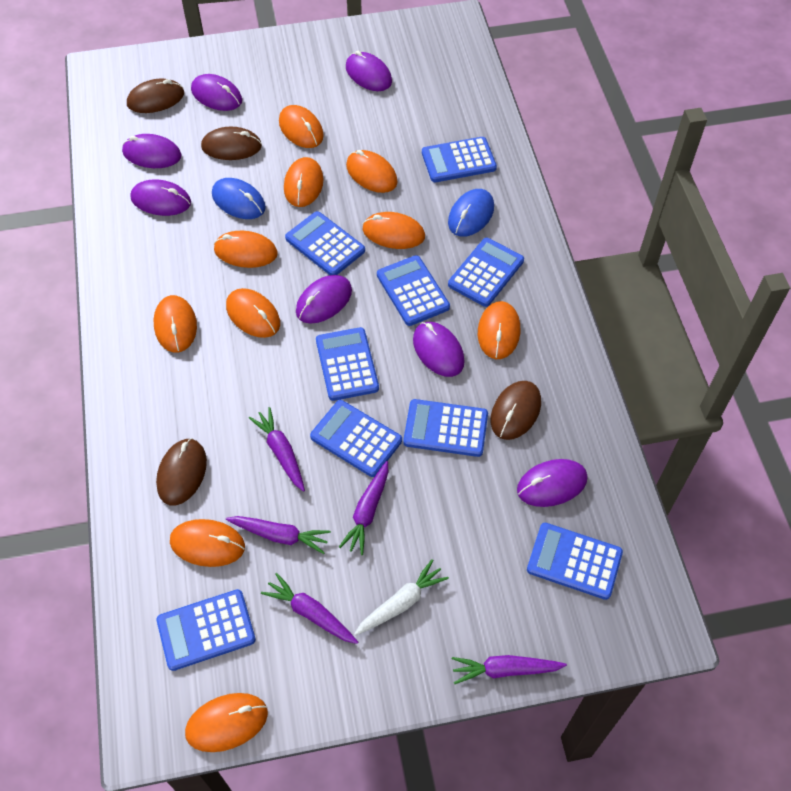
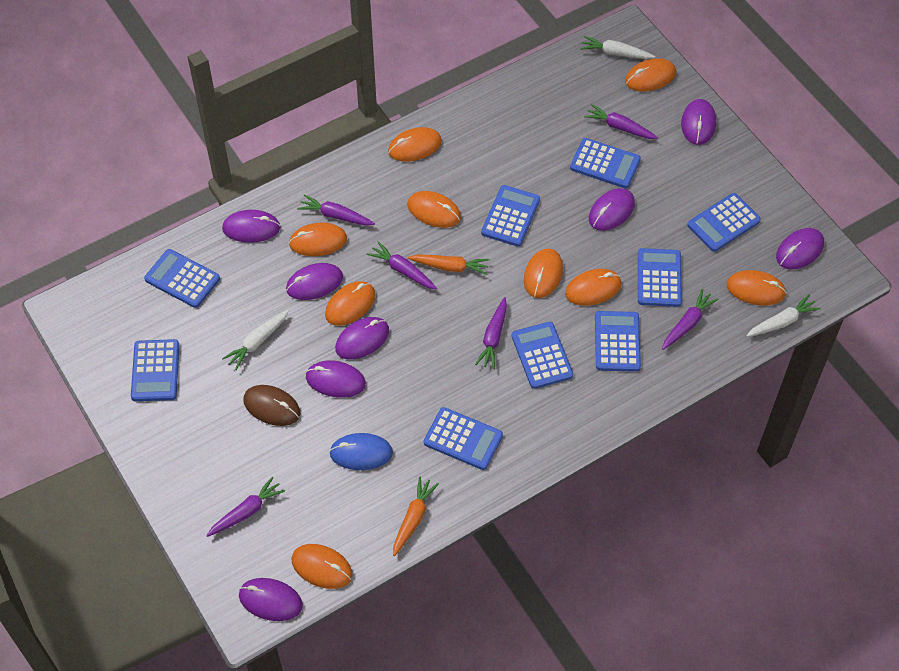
blue mouse: [212,178,266,219] [448,189,494,237] = 2 -> [329,433,393,470] = 1
brown mouse: [127,79,184,113] [156,438,207,505] [201,127,262,160] [491,381,541,440] = 4 -> [243,385,300,426] = 1
orange carrot: none = 0 -> [393,476,439,556] [408,255,490,275] = 2
orange mouse: [154,295,197,352] [170,519,245,567] [185,693,268,752] [214,231,278,268] [226,288,280,338] [279,105,324,148] [284,157,323,207] [346,150,398,193] [363,212,425,249] [478,301,520,359] = 10 -> [289,222,347,256] [291,544,353,589] [325,281,376,326] [388,127,442,162] [407,191,461,228] [524,249,563,298] [565,269,622,306] [625,58,676,92] [727,270,787,305] = 9
purple carrot: [226,516,331,554] [249,407,305,492] [261,573,358,644] [339,461,388,555] [452,655,567,684] = 5 -> [206,476,285,537] [297,194,375,226] [367,241,437,290] [475,297,507,369] [584,104,658,139] [662,289,719,350] = 6
purple mouse: [122,134,182,168] [130,179,191,216] [191,74,242,111] [296,275,352,324] [346,51,392,91] [413,322,465,377] [517,459,588,507] = 7 -> [222,210,280,243] [239,578,303,621] [286,263,343,300] [306,360,366,398] [335,317,389,360] [589,188,635,231] [681,99,716,145] [776,228,824,269] = 8
white carrot: [354,559,449,636] = 1 -> [222,310,289,370] [580,36,655,59] [746,294,821,337] = 3

